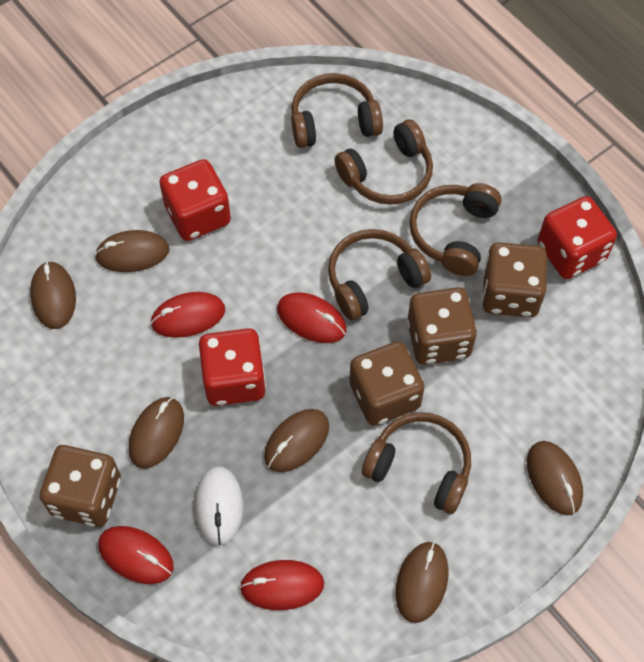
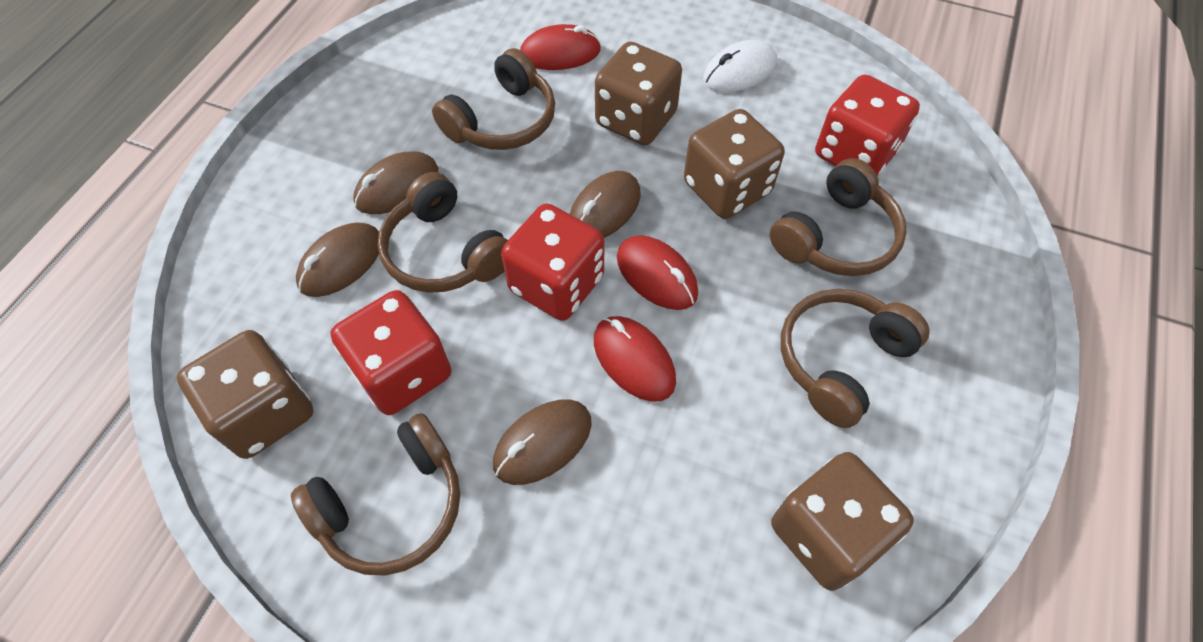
brown mouse: [30,261,76,329] [94,230,169,272] [129,397,184,469] [264,409,329,472] [395,541,449,623] [527,441,583,515] = 6 -> [296,222,379,297] [353,151,438,214] [493,399,592,485] [570,171,641,238] = 4
red mouse: [98,526,174,584] [150,292,225,338] [240,560,324,610] [277,292,347,343] = 4 -> [520,24,601,70] [594,316,676,402] [617,235,698,310] = 3

